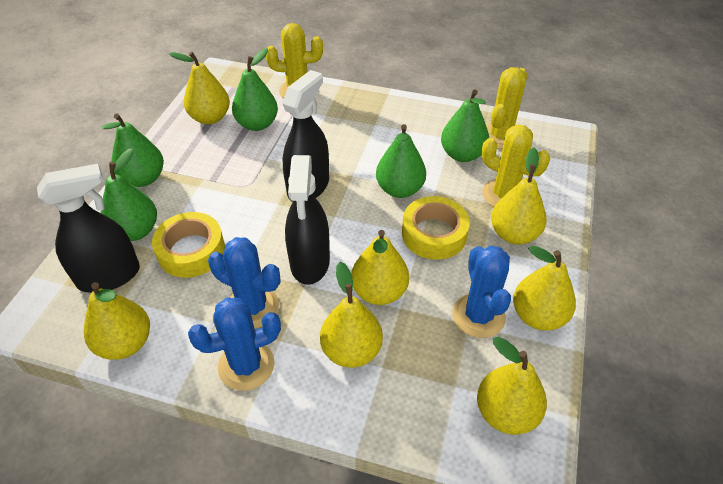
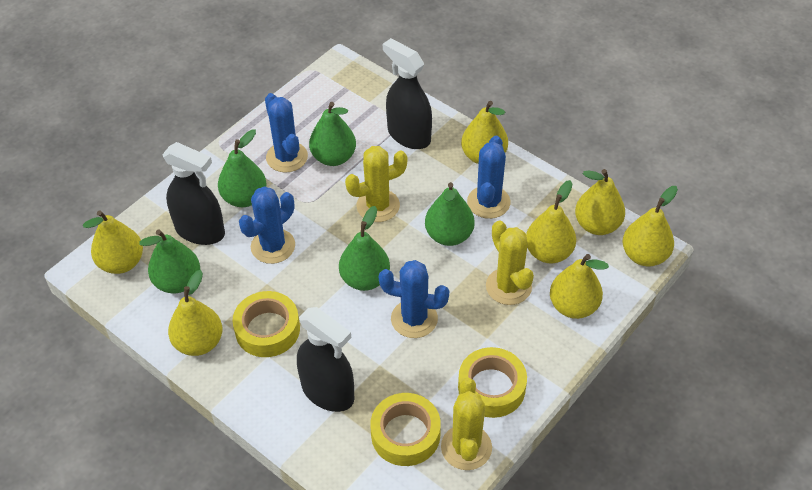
blue cactus: [188,297,281,391] [208,237,280,328] [452,246,511,338] = 3 -> [239,186,295,264] [265,93,308,173] [378,260,449,338] [467,136,510,219] = 4
yellow tape: [152,212,225,278] [402,196,470,260] = 2 -> [233,291,300,357] [370,393,441,466] [458,347,527,418] = 3

